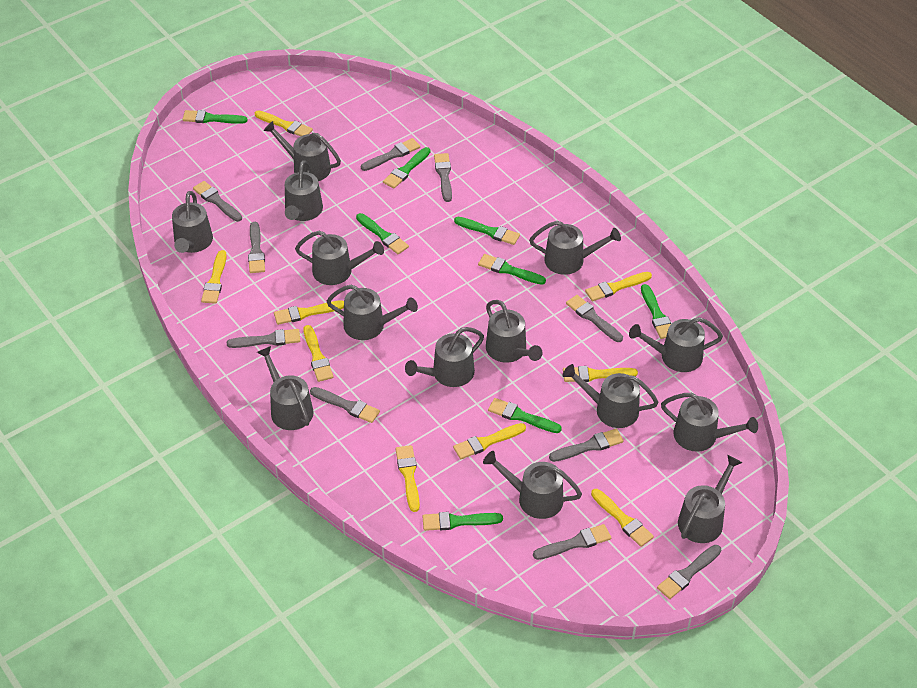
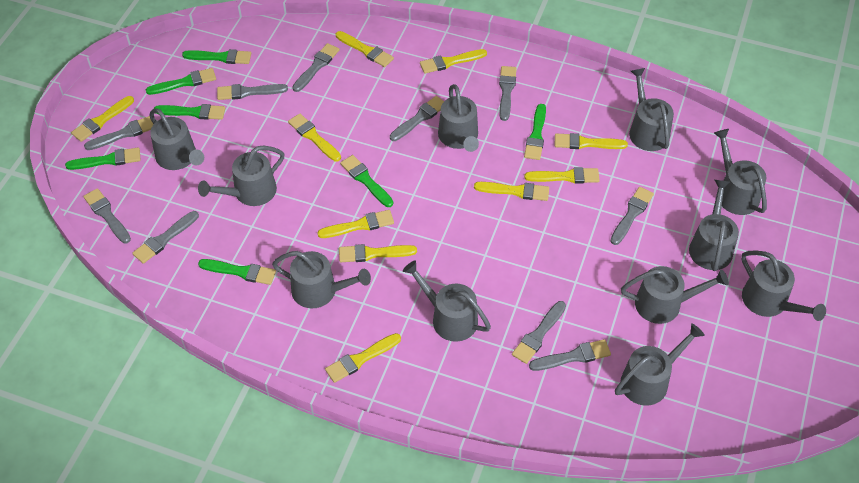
green brush: [182,110,248,124] [356,213,409,254] [383,147,430,188] [422,512,503,531] [454,217,520,245] [478,254,546,285] [488,398,562,433] [641,284,671,339] = 8 -> [65,148,140,170] [146,68,216,95] [154,104,225,120] [182,49,251,64] [198,259,276,285] [340,155,393,207] [524,104,546,160] = 7
grey watering can: [172,191,213,253] [257,346,313,430] [263,121,341,181] [285,160,323,221] [295,231,384,285] [327,285,418,340] [405,327,484,387] [483,451,582,519] [486,300,542,363] [529,221,621,275] [563,364,658,428] [629,317,723,372] [661,393,758,452] [678,455,742,543] = 14 -> [149,108,204,170] [198,146,285,206] [272,251,371,308] [403,260,491,342] [438,84,479,152] [615,323,705,406] [621,266,729,324] [629,68,674,151] [689,180,739,271] [714,129,767,215] [741,250,826,321] = 11
yellow brush: [201,250,227,304] [255,110,313,137] [274,300,344,325] [304,325,334,382] [396,445,420,512] [453,423,526,459] [563,366,638,382] [585,272,652,301] [591,489,654,547] = 9 -> [71,96,134,142] [288,113,341,162] [317,210,394,238] [325,333,401,383] [336,31,394,67] [339,244,417,262] [420,49,487,74] [474,182,549,201] [524,167,600,184] [555,133,628,149] = 10

